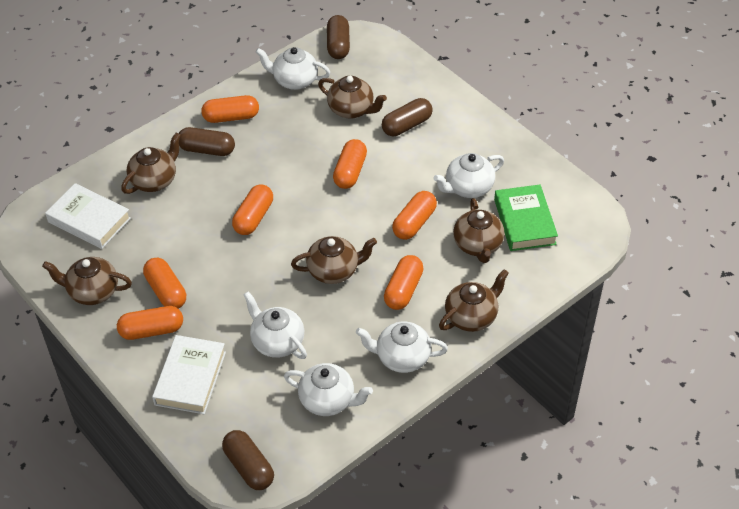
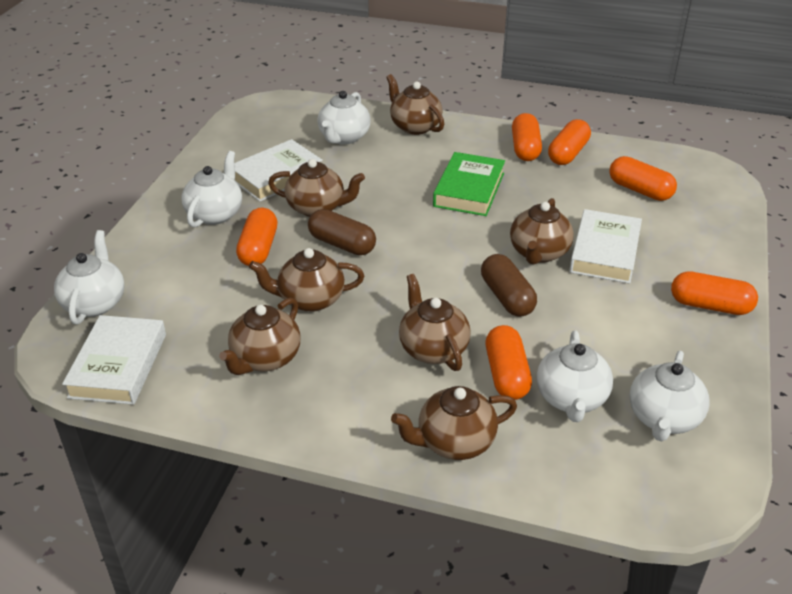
brown capsule: [179,127,235,156] [222,430,274,490] [327,15,350,59] [382,98,433,136] = 4 -> [308,209,376,256] [481,254,537,317] = 2
brown teapot: [42,257,132,305] [121,132,181,194] [291,236,377,284] [318,76,387,119] [439,269,509,332] [453,198,504,263] = 6 -> [219,298,301,375] [249,248,364,312] [268,159,365,217] [386,74,444,135] [391,386,517,460] [399,274,471,371] [510,198,574,265] = 7
orange capsule: [117,306,183,340] [143,258,186,309] [202,95,259,123] [232,185,273,235] [333,139,367,189] [384,255,424,310] [392,191,437,240] = 7 -> [236,208,277,266] [486,325,532,400] [512,113,542,161] [548,119,591,165] [609,156,677,201] [671,271,758,315] = 6
white book: [45,183,131,249] [152,335,226,414] = 2 -> [62,315,166,405] [234,139,323,202] [569,209,642,284] = 3

